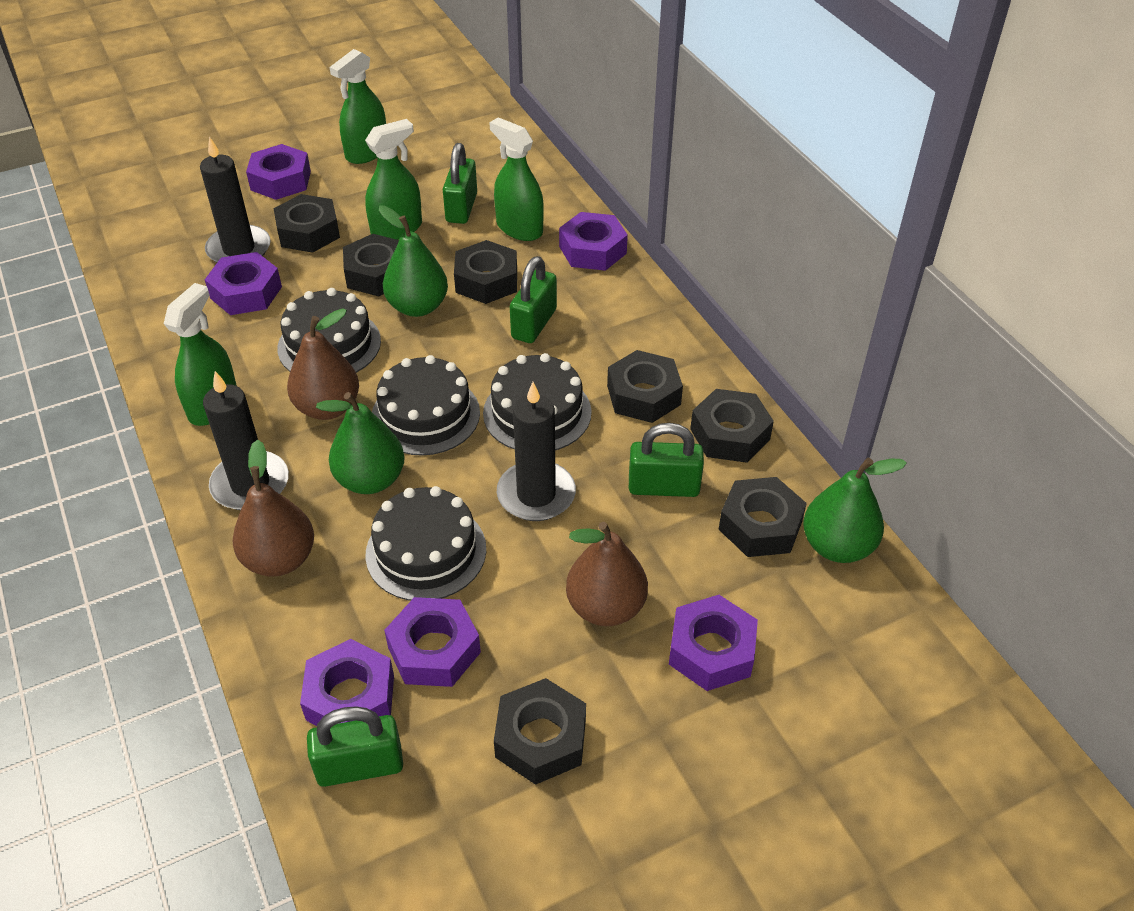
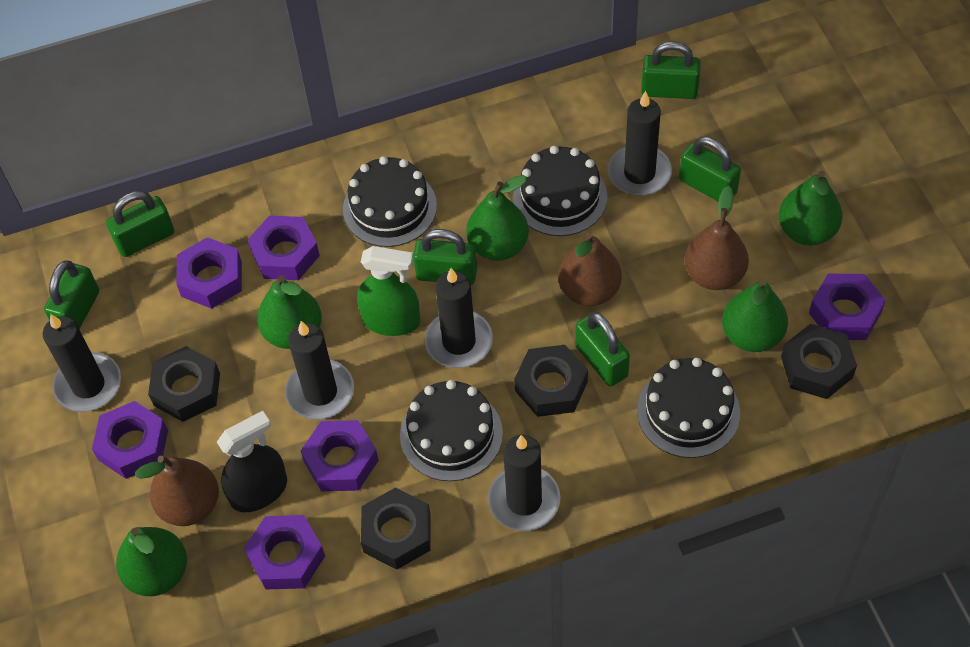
black candle: [200,136,271,262] [203,371,289,510] [497,382,576,521] = 3 -> [42,314,121,412] [285,321,354,420] [425,268,493,368] [488,435,561,531] [608,91,672,196] = 5
black nut: [274,194,340,253] [343,234,399,296] [454,240,517,304] [494,678,586,785] [607,350,683,423] [690,389,774,463] [719,477,807,557] = 7 -> [148,346,220,422] [361,487,431,570] [514,345,588,417] [781,324,857,399] = 4
black spray bottle: none = 0 -> [217,411,287,512] = 1
green padlock: [307,706,403,787] [443,143,477,224] [510,256,557,343] [629,423,704,497] = 4 -> [44,261,99,329] [106,191,174,257] [413,229,477,285] [575,312,630,386] [641,41,700,99] [679,136,741,202] = 6
green pear: [316,392,404,494] [379,205,448,317] [803,458,907,563] = 3 -> [116,527,187,596] [257,275,322,349] [466,175,529,261] [722,279,788,352] [779,171,843,246] = 5
green spray bottle: [164,283,237,426] [329,49,386,164] [365,119,422,240] [489,117,544,241] = 4 -> [357,246,420,336] = 1

